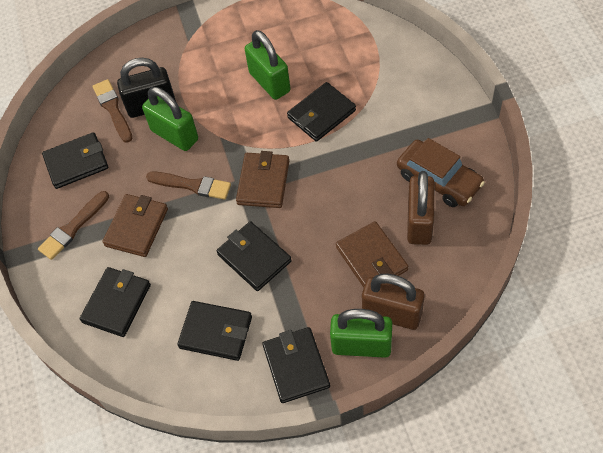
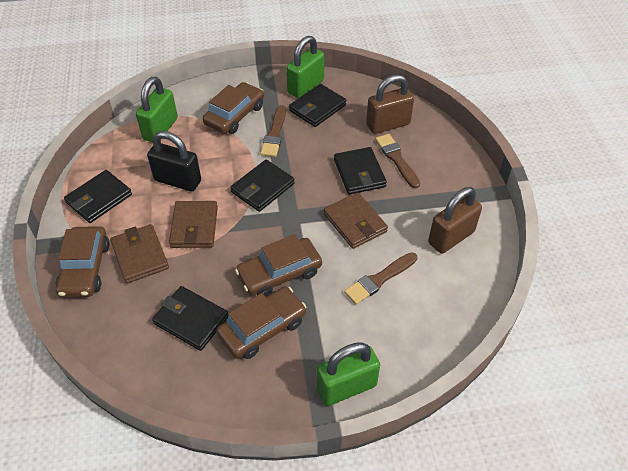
black wallet: [42,132,108,189] [79,267,151,337] [177,301,252,361] [216,221,292,291] [262,327,330,403] [287,82,356,142] = 6 -> [64,170,132,223] [152,286,229,351] [230,160,295,212] [289,84,346,127] [334,147,387,194] = 5
brown car: [397,138,485,207] = 1 -> [55,226,110,298] [203,82,264,134] [217,286,306,359] [235,234,322,297] = 4

